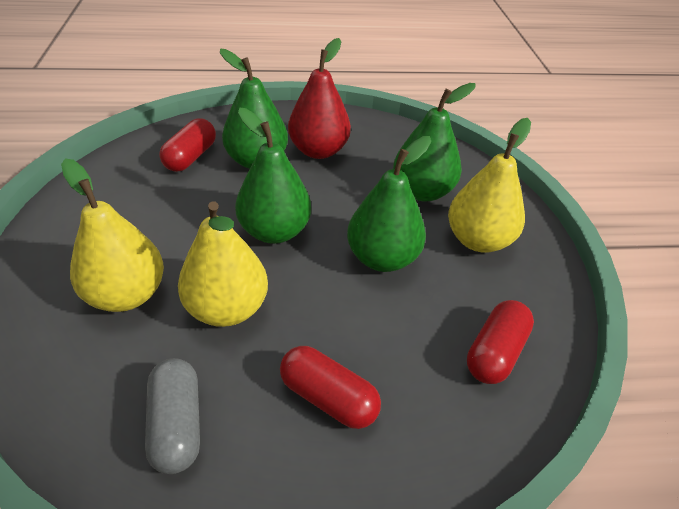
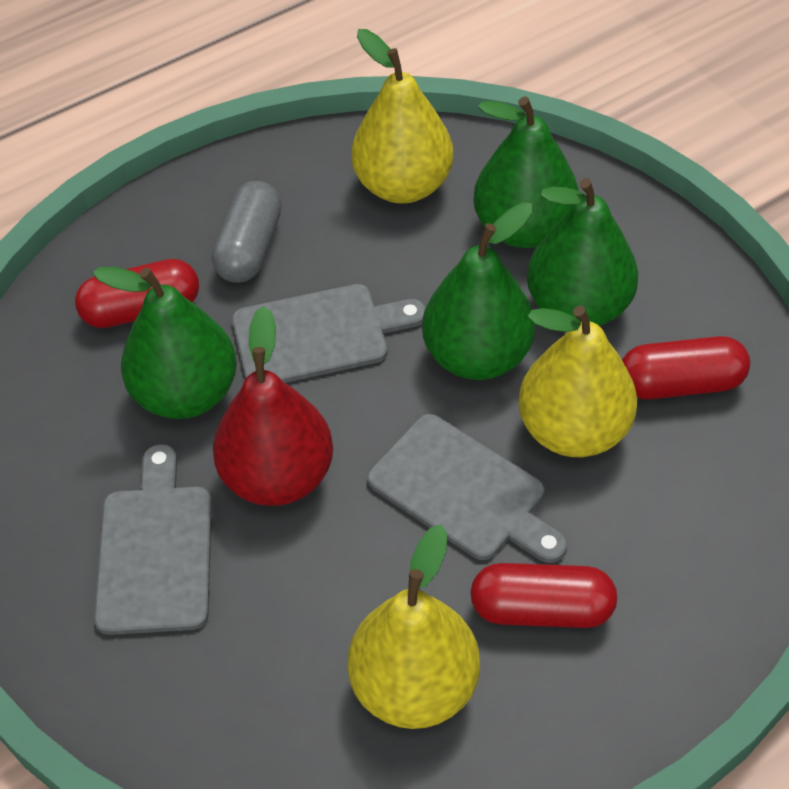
grey cutting board: none = 0 -> [94,444,212,635] [232,284,426,383] [367,414,567,563] = 3

